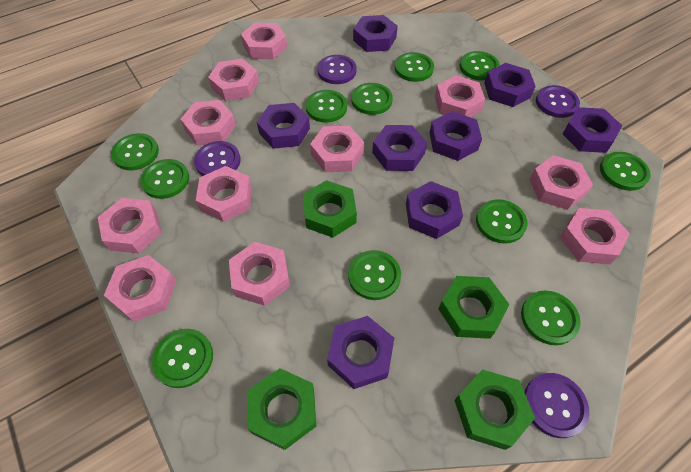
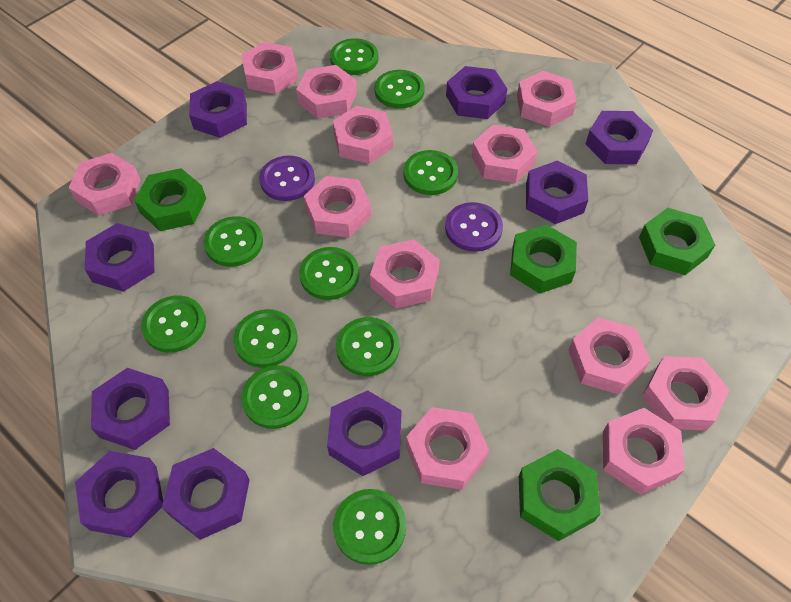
green button: [111,133,159,170] [140,159,189,199] [152,329,213,388] [306,90,347,123] [348,250,401,300] [351,83,393,115] [395,52,434,82] [459,51,500,80] [476,199,528,244] [521,290,581,345] [600,152,651,191] = 11 -> [141,295,206,353] [204,216,263,267] [233,309,298,368] [241,365,309,429] [299,247,359,300] [330,38,378,75] [333,489,406,565] [336,317,399,376] [375,70,425,109] [404,150,458,195] = 10
pink nut: [98,198,162,253] [104,255,176,322] [180,100,236,146] [196,166,252,222] [208,59,259,101] [229,242,290,306] [241,22,287,60] [310,126,364,172] [435,75,485,117] [529,155,593,210] [560,208,630,265] = 11 -> [69,153,141,216] [241,42,298,94] [296,65,357,119] [304,176,371,238] [333,106,393,164] [370,239,440,308] [406,407,489,490] [471,125,538,183] [517,71,577,127] [568,317,650,395] [603,408,684,495] [642,356,729,431] = 12
purple button: [194,141,241,176] [317,55,357,84] [524,373,589,438] [536,85,580,118] = 4 -> [259,156,315,201] [445,202,503,252] = 2
purple nut: [257,103,310,149] [327,316,394,389] [353,15,398,52] [372,125,427,171] [406,181,463,239] [429,111,482,161] [484,63,536,107] [563,107,622,153] = 8 -> [75,451,163,538] [85,223,155,292] [91,368,170,450] [162,448,250,540] [189,81,247,138] [327,390,401,476] [446,66,507,119] [526,161,588,224] [586,111,653,164] = 9

